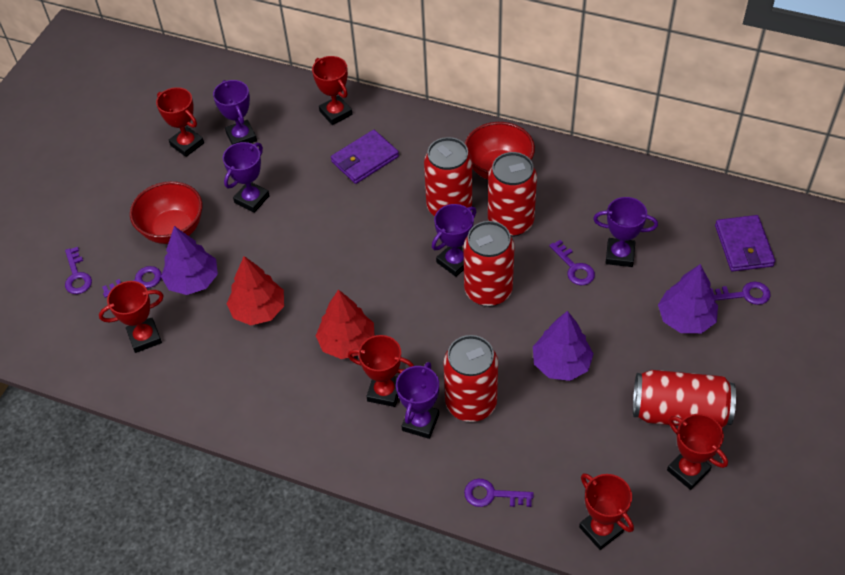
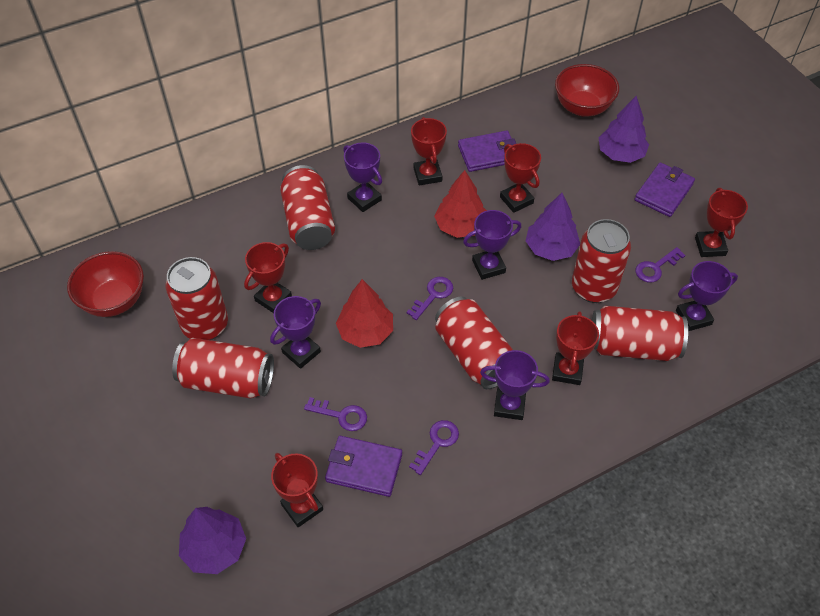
purple key: [65,247,92,294] [102,266,161,298] [464,479,534,507] [549,240,595,285] [711,282,771,305] = 5 -> [304,397,367,431] [406,277,453,320] [409,420,459,475] [635,247,685,282] = 4
purple wallet: [331,130,399,184] [715,215,775,271] = 2 -> [325,436,402,497] [458,130,516,172] [635,163,695,217] = 3
red can: [424,137,472,216] [443,335,498,422] [463,221,515,307] [488,152,537,237] [633,370,736,428] = 5 -> [166,257,228,340] [172,338,274,398] [280,165,335,250] [435,297,513,389] [572,219,631,303] [592,306,688,361] = 6

